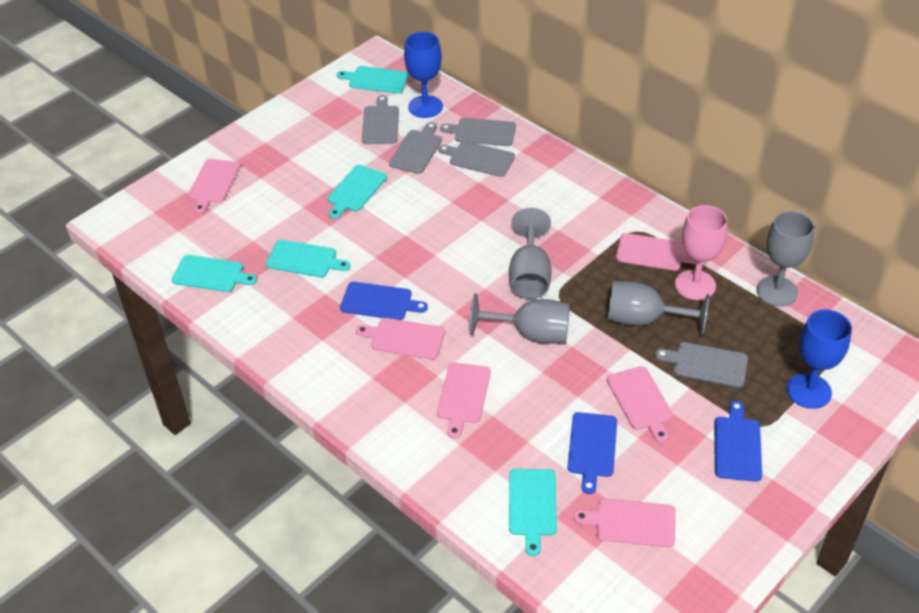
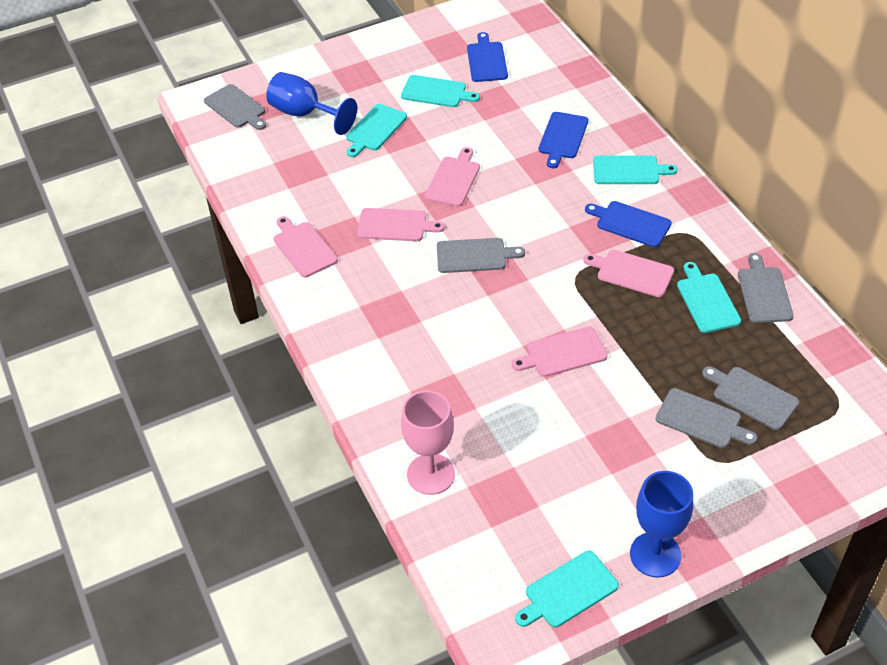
grey goblet: [469,293,570,344] [509,208,551,299] [608,281,709,336] [756,211,814,307] = 4 -> none = 0
pink cutting board: [188,159,240,214] [356,318,445,360] [437,362,491,439] [574,498,676,547] [607,366,673,442] [616,233,696,271] = 6 -> [273,216,338,277] [357,208,444,241] [425,147,480,207] [512,327,608,377] [583,250,674,297] = 5

